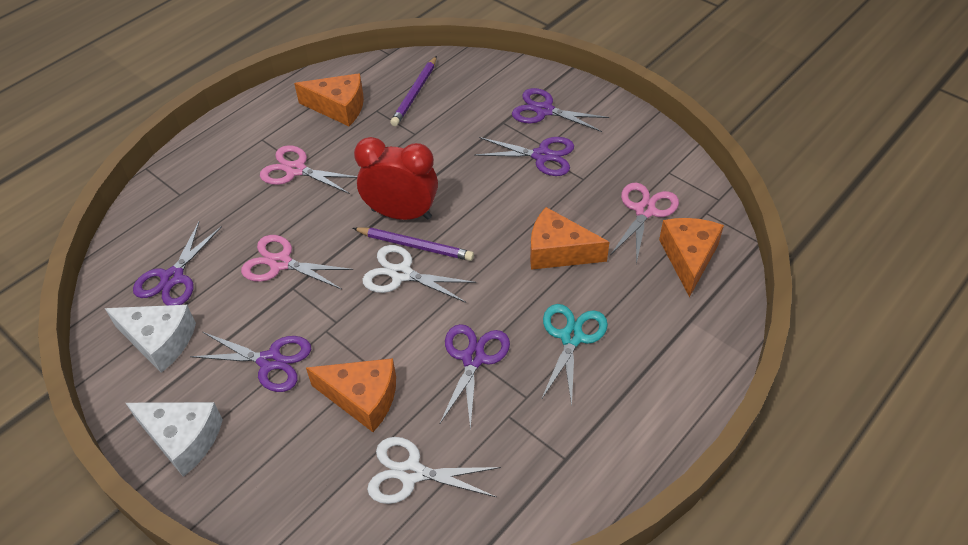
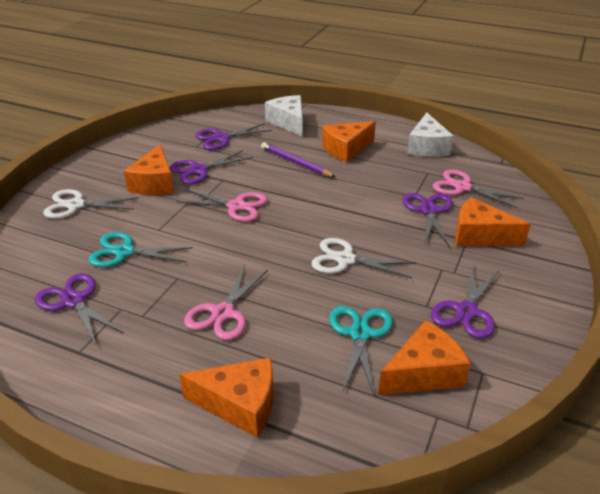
orange cheese: [294,73,364,126] [306,358,396,432] [530,207,610,270] [659,218,724,297] = 4 -> [124,144,174,195] [179,358,273,438] [322,121,376,162] [378,320,471,395] [455,197,531,246] = 5
purple pencil: [353,227,474,261] [390,56,437,126] = 2 -> [261,142,336,177] = 1
red clock: [354,137,438,220] = 1 -> none = 0
turquoise scissors: [541,304,608,406] = 1 -> [88,232,193,267] [329,306,393,396] = 2

